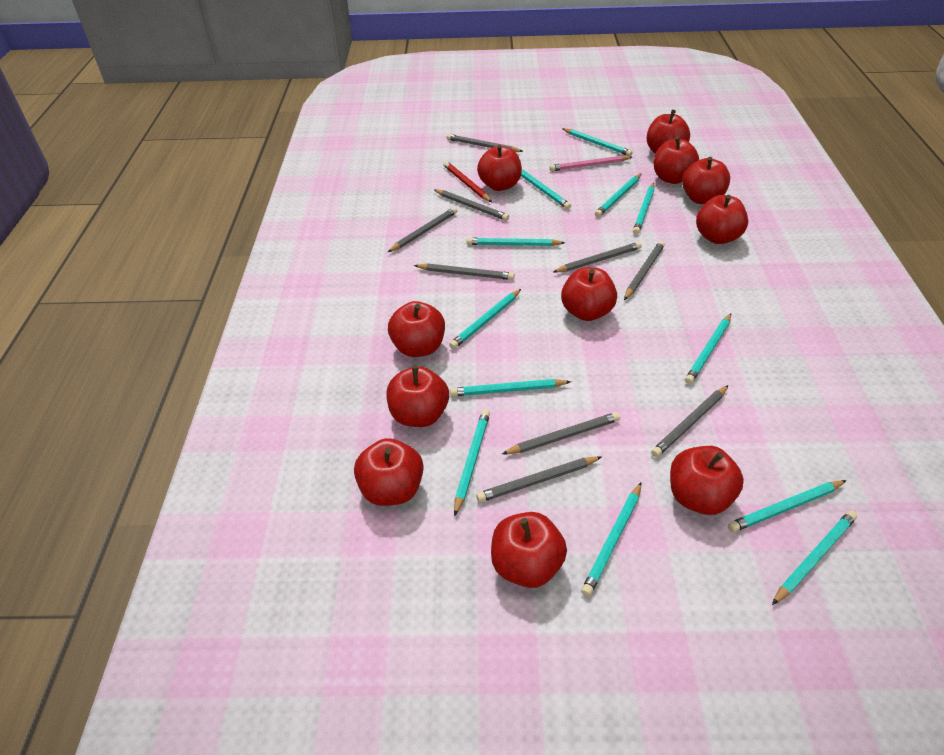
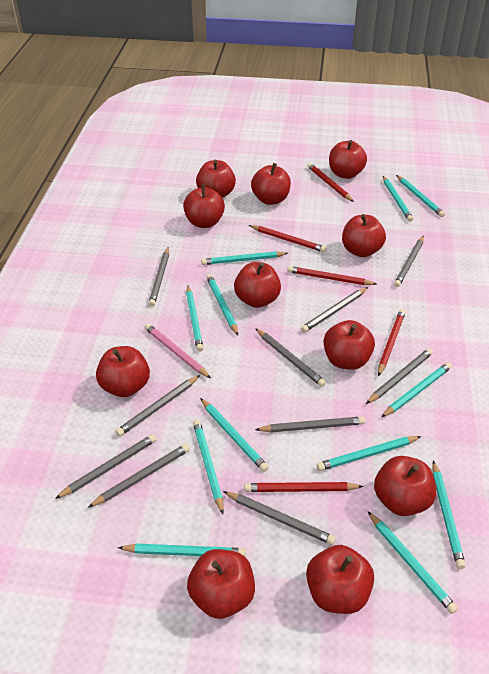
grey pencil: [388,207,457,252] [414,263,515,280] [434,189,509,221] [447,134,523,152] [476,456,601,502] [502,412,620,454] [553,242,642,273] [624,241,665,300] [651,385,729,457] = 9 -> [55,434,157,499] [88,444,190,508] [116,375,200,436] [148,247,169,306] [223,491,336,545] [255,328,326,387] [255,416,365,433] [301,287,368,332] [366,348,433,404] [394,236,424,287] = 10
red pencil: [443,161,492,202] = 1 -> [244,482,364,492] [249,225,326,252] [287,266,377,285] [307,163,354,202] [378,309,406,376] = 5

